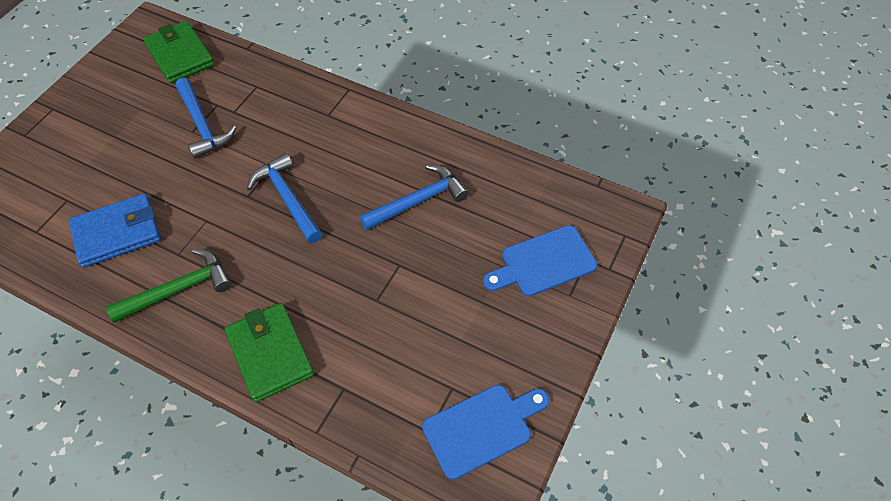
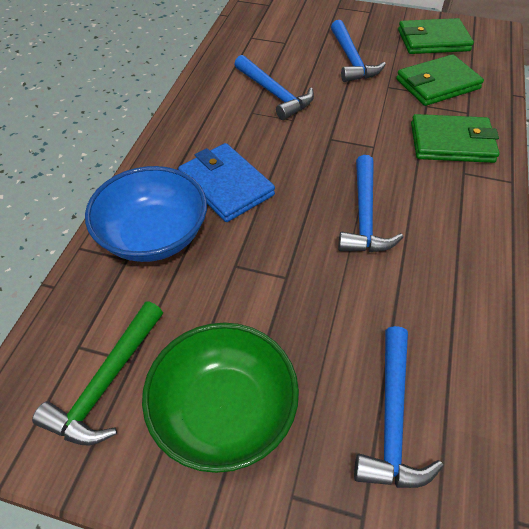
blue bowl: none = 0 -> [85,166,207,262] = 1
blue cutting board: [422,385,549,480] [483,225,597,296] = 2 -> none = 0
blue hammer: [175,78,236,159] [247,153,323,243] [359,165,469,230] = 3 -> [234,55,314,120] [331,20,386,82] [338,155,403,252] [354,326,443,488] = 4
green bowl: none = 0 -> [142,322,299,473] = 1
green wallet: [143,21,215,83] [225,303,314,402] = 2 -> [396,54,484,106] [398,18,474,54] [411,114,500,163] = 3

